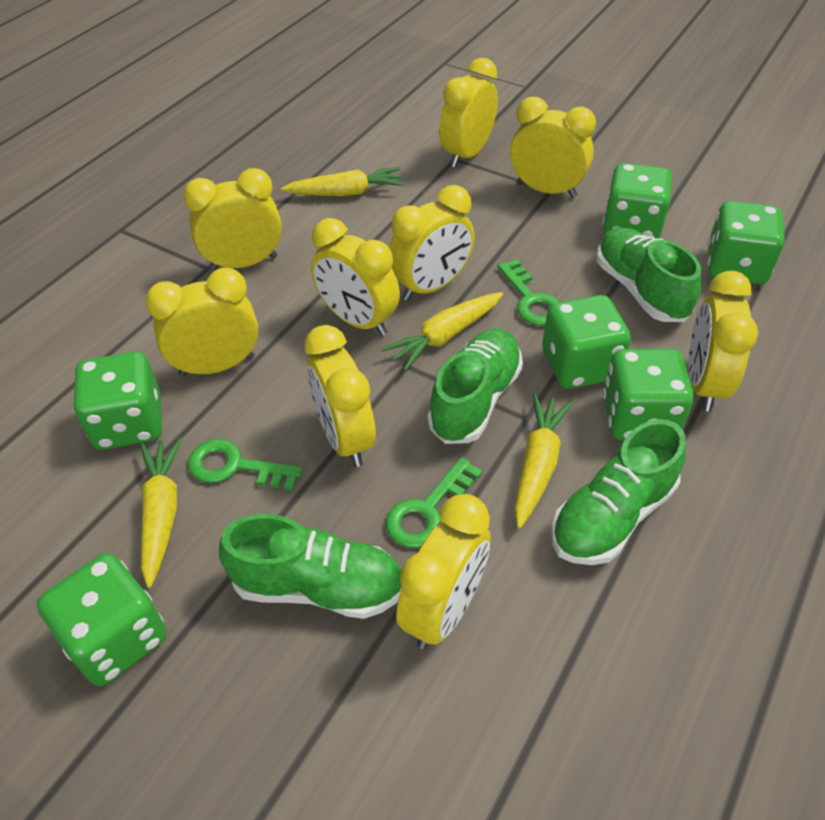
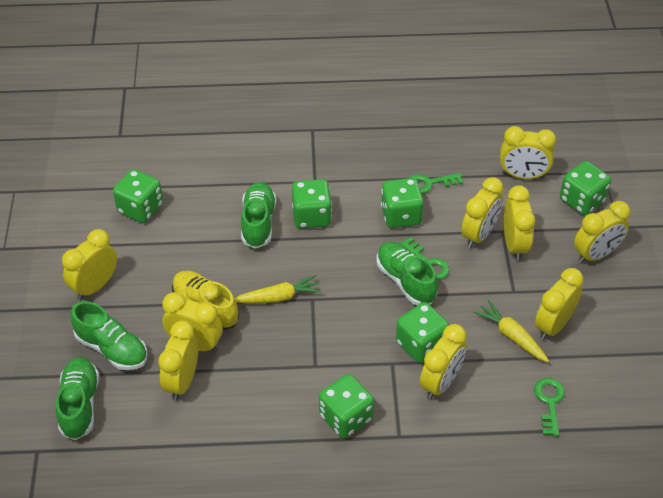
yellow carrot: [140,438,182,588] [281,167,405,196] [382,292,503,371] [514,393,573,528] = 4 -> [235,275,321,303] [473,300,549,362] = 2
yellow shoe: none = 0 -> [172,271,239,330] = 1

